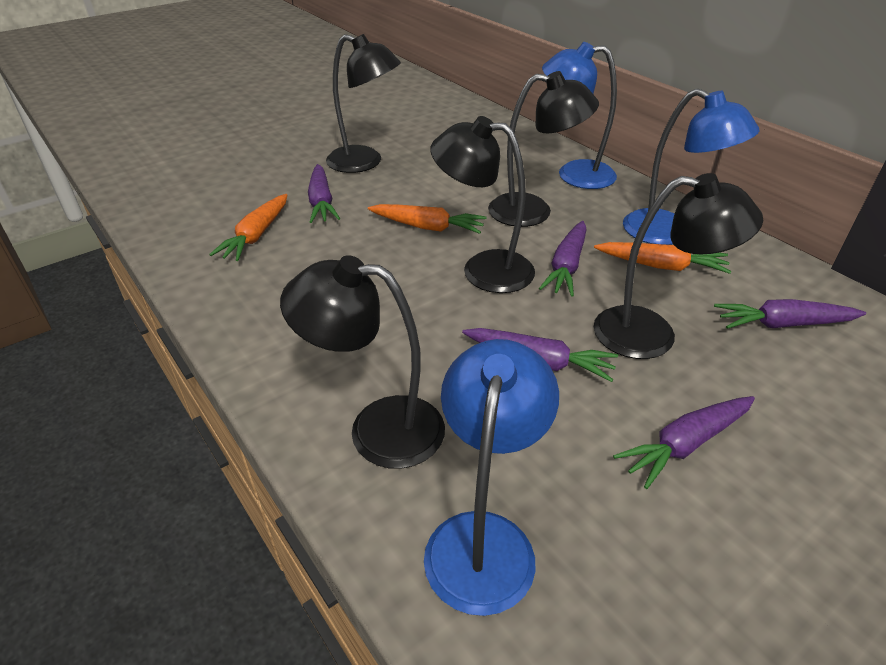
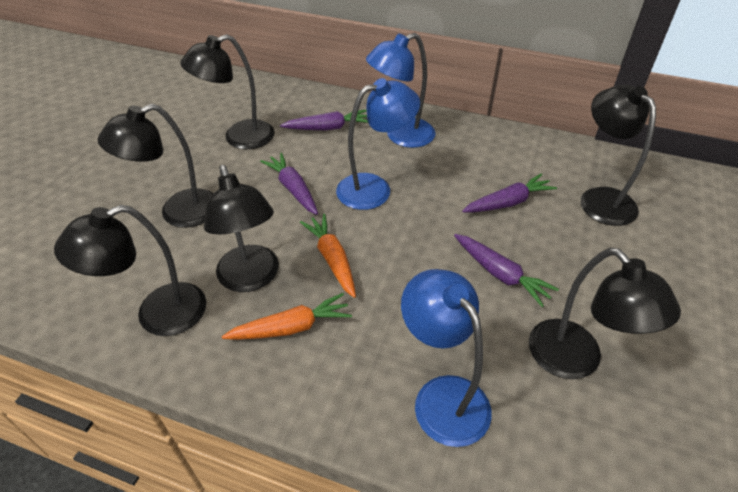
black lamp: [280,255,445,469] [326,34,401,173] [430,116,535,293] [488,71,599,227] [594,173,763,359] = 5 -> [54,205,206,336] [98,104,214,228] [180,34,274,149] [204,165,279,292] [529,248,681,379] [581,85,656,226] = 6
orange carrot: [209,194,287,261] [368,204,486,234] [594,242,731,274] = 3 -> [222,293,352,340] [300,214,356,298] = 2
purple carrot: [308,164,340,223] [462,328,618,382] [539,221,587,297] [613,396,755,489] [714,299,866,329] = 5 -> [260,153,318,215] [280,110,368,130] [454,234,559,307] [462,173,557,212] = 4

